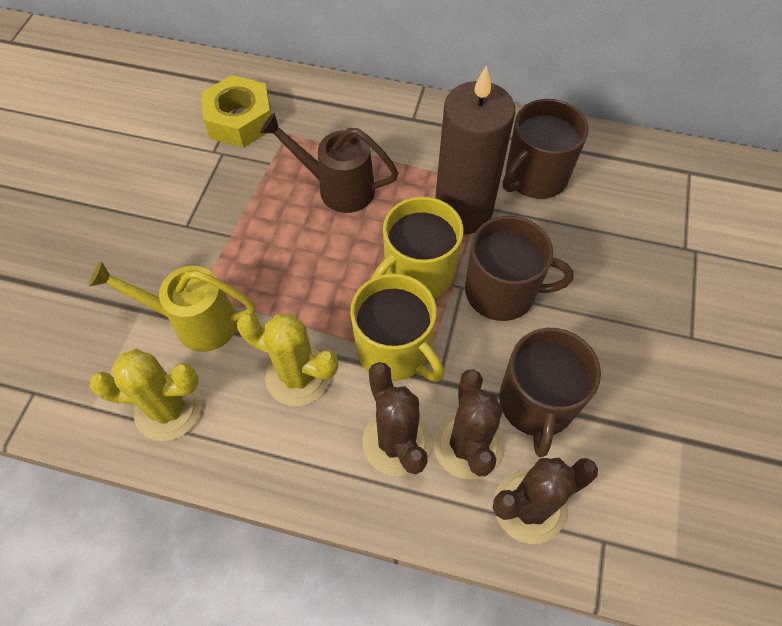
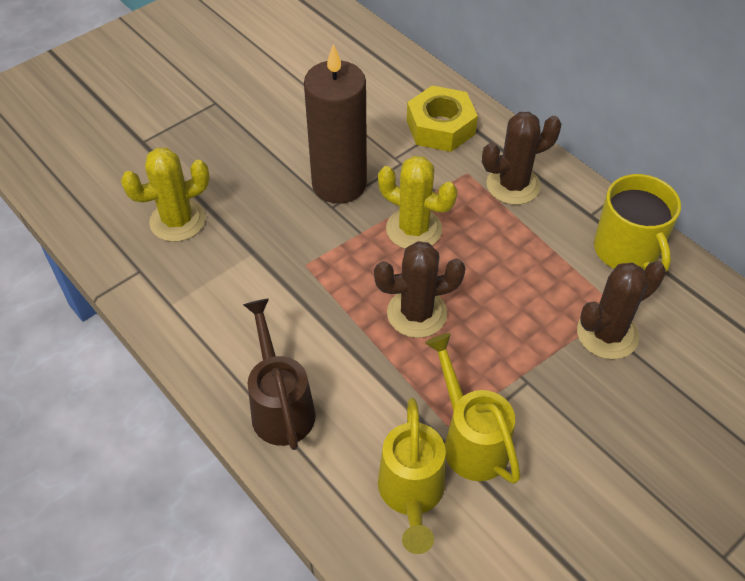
brown mug: [465,216,574,321] [499,328,601,457] [503,99,589,199] = 3 -> none = 0
yellow mug: [350,273,444,382] [371,197,463,299] = 2 -> [594,174,681,272] = 1
yellow watering can: [89,261,255,352] = 1 -> [378,398,446,554] [425,333,521,484] = 2

